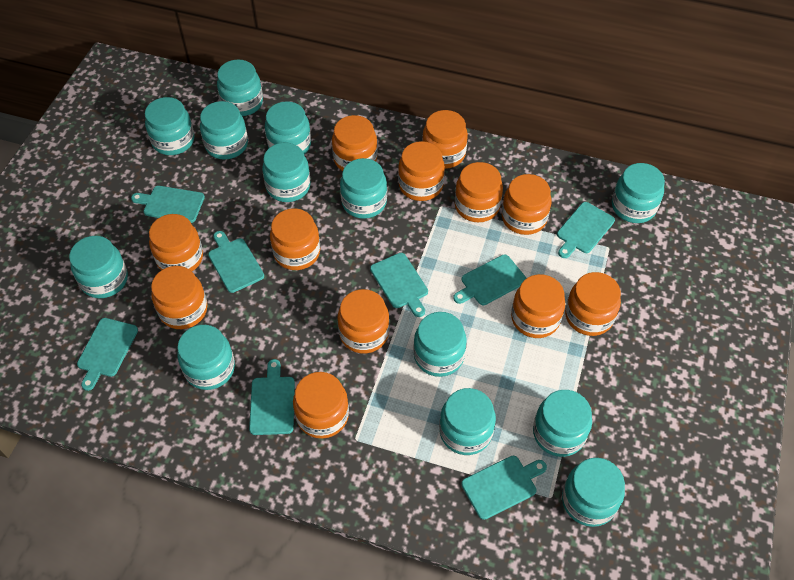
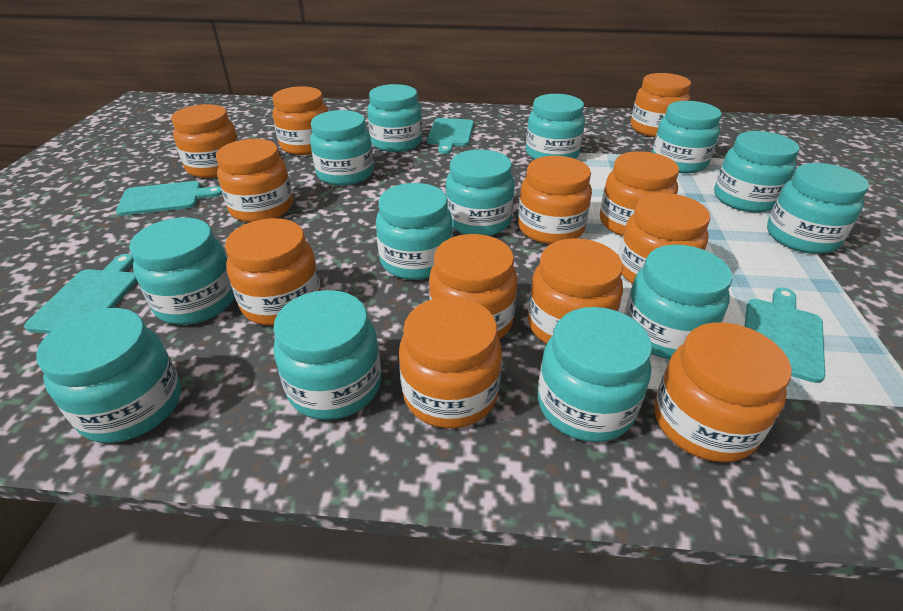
turquoise cutting board: [77,318,138,391] [131,186,205,223] [208,231,264,293] [249,359,295,435] [370,253,428,317] [453,254,527,305] [461,456,547,520] [557,202,615,258] = 8 -> [24,254,137,334] [116,181,222,216] [427,118,474,154] [744,288,825,383] = 4

